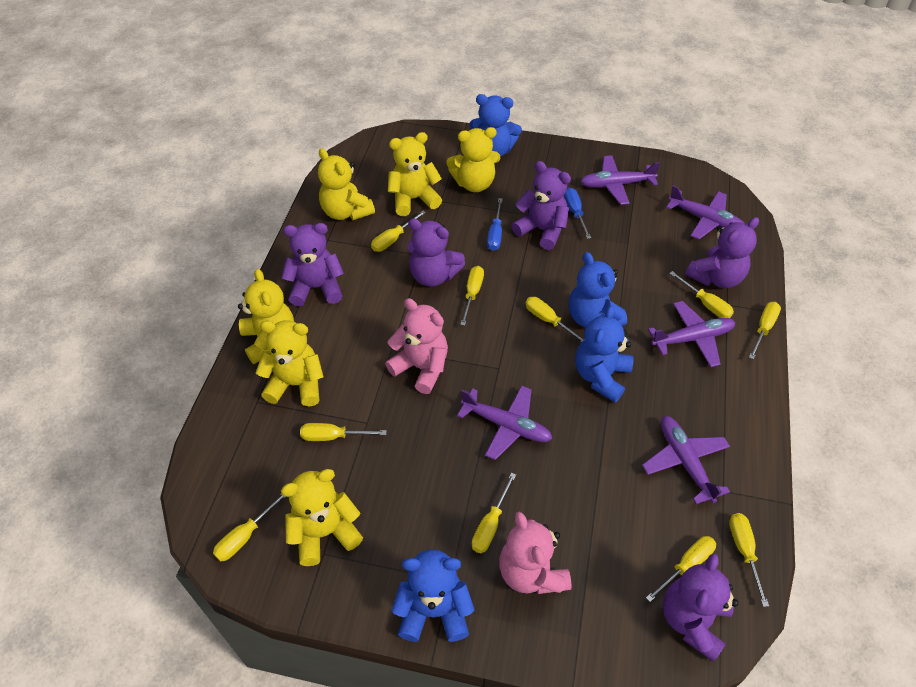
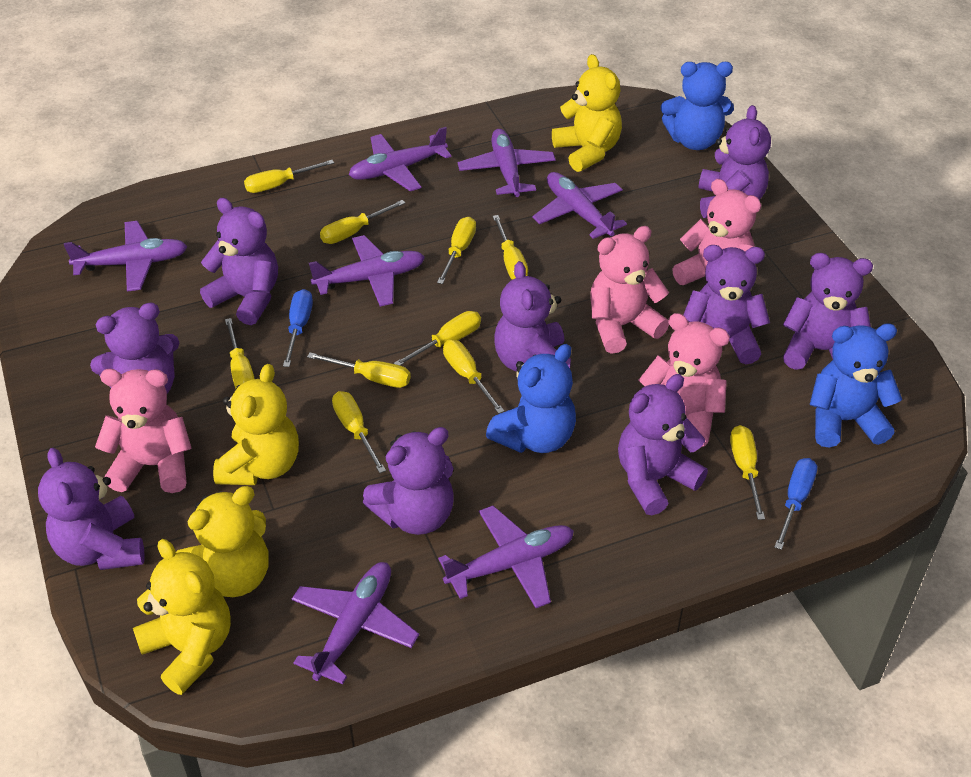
blue teddy bear: [392,549,474,642] [469,94,522,157] [569,252,627,327] [575,305,633,403] = 4 -> [486,344,576,453] [661,62,734,150] [810,323,902,448] = 3
pink teddy bear: [385,298,448,394] [499,512,572,594] = 2 -> [95,369,192,493] [590,226,669,354] [638,313,730,448] [672,179,761,285] = 4
purple plane: [457,386,552,460] [580,155,660,205] [642,416,730,504] [648,301,735,367] [666,185,744,239] = 5 -> [64,221,188,292] [292,562,419,684] [309,235,425,307] [349,127,452,191] [438,506,574,608] [458,129,556,197] [532,172,627,239] = 7
purple teddy bear: [281,223,344,306] [407,218,465,287] [512,161,571,250] [663,553,738,662] [685,217,759,288] = 5 -> [38,448,145,570] [90,302,179,393] [200,198,278,325] [363,427,454,535] [494,261,571,372] [618,374,708,515] [683,245,770,364] [698,105,771,218] [783,253,873,370] = 9
yellow teddy bear: [238,269,294,364] [256,320,324,406] [281,469,363,566] [318,148,375,220] [388,132,442,216] [446,127,500,192] = 6 -> [133,539,231,695] [176,486,269,597] [213,364,299,485] [552,54,622,172] = 4

